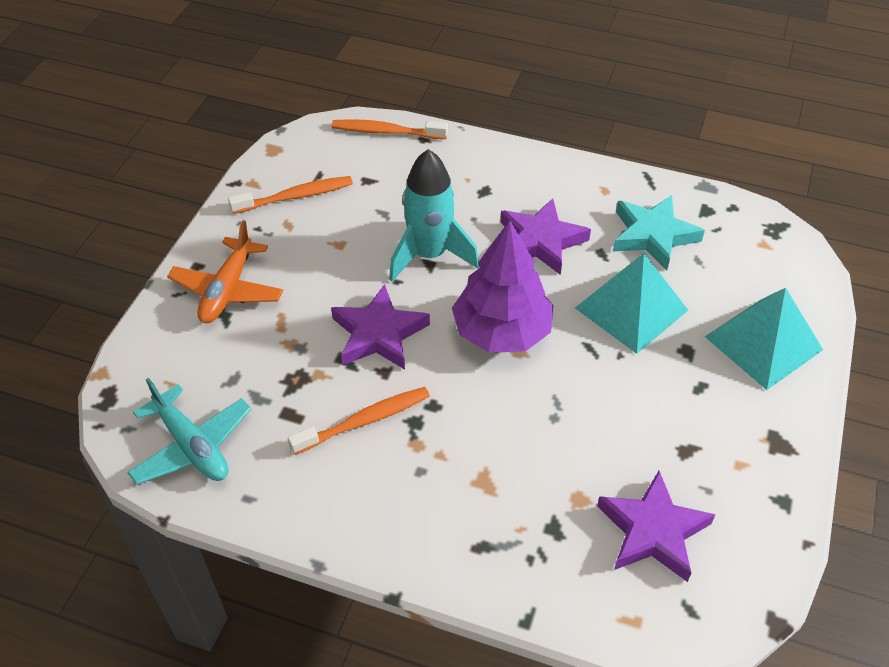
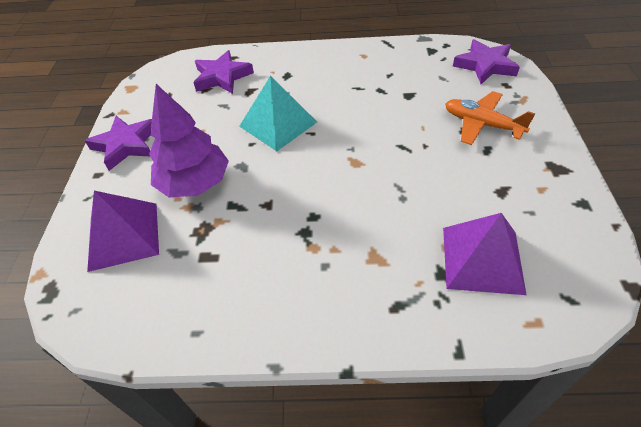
orange toothbrush: [228,176,353,214] [288,387,430,455] [332,119,448,139] = 3 -> none = 0
purple pyramid: none = 0 -> [87,191,159,272] [443,213,527,295] = 2
turquoise plane: [127,378,251,485] = 1 -> none = 0
turquoise pyramid: [575,253,688,354] [705,288,823,390] = 2 -> [239,76,317,151] = 1
turquoise rocket: [389,149,479,282] = 1 -> none = 0
turquoise star: [613,195,705,270] = 1 -> none = 0

